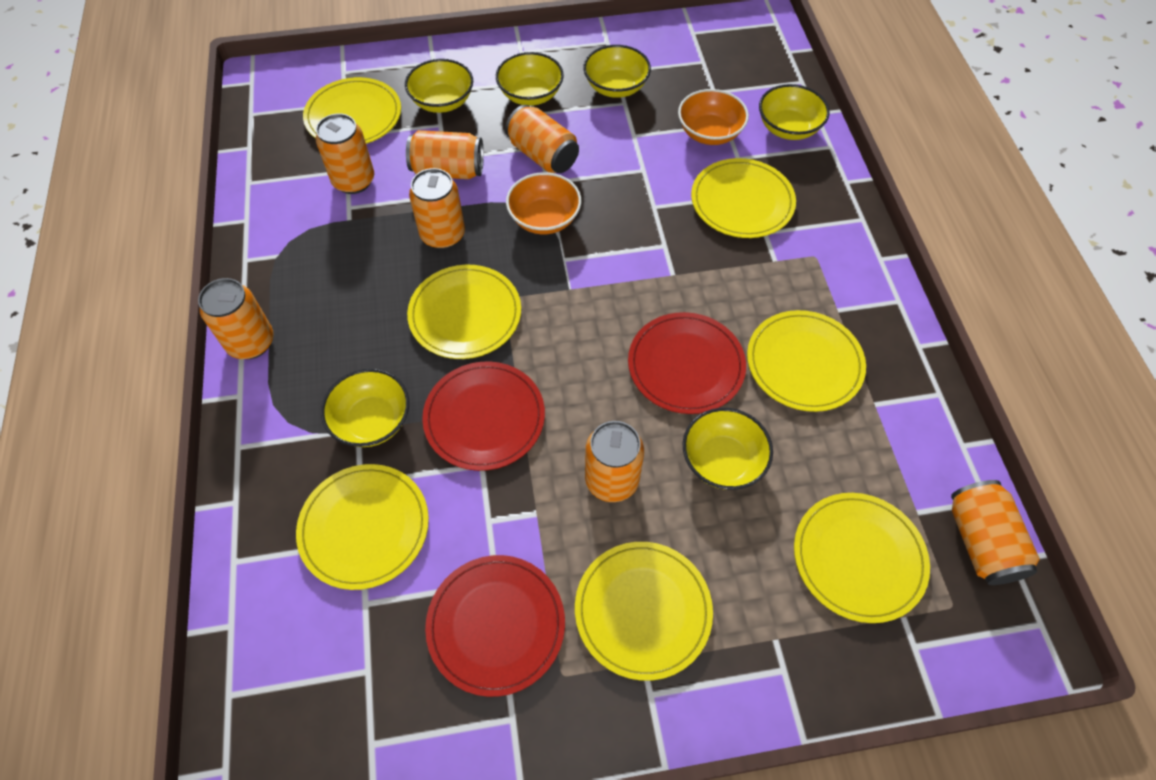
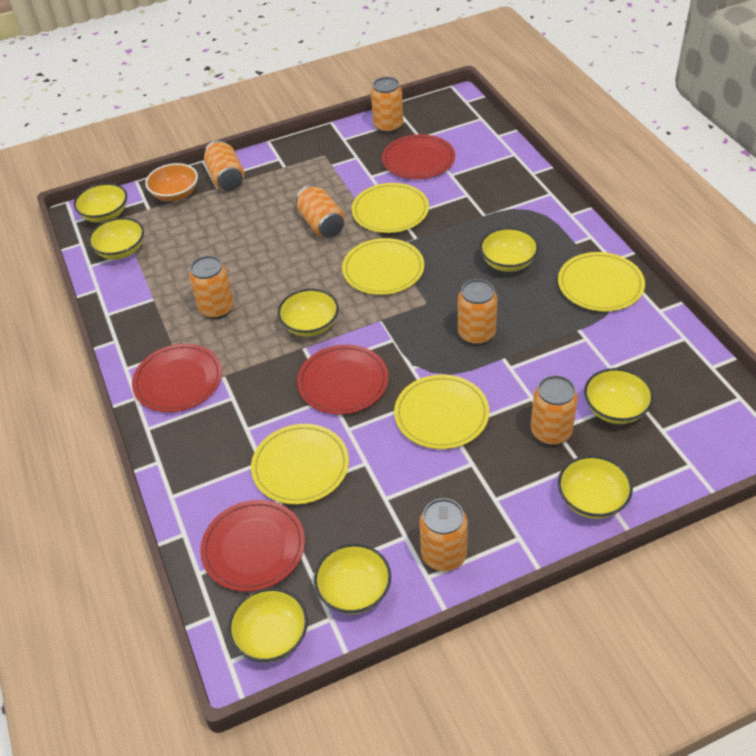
orange bowl: [506,172,581,234] [678,89,749,145] = 2 -> [145,163,198,202] = 1
red plate: [422,361,545,471] [425,555,565,697] [628,312,746,414] = 3 -> [132,344,222,412] [200,500,305,592] [297,345,388,415] [382,134,455,179] = 4
yellow bowl: [321,369,409,447] [405,59,473,113] [496,52,564,106] [583,45,651,98] [683,408,773,490] [759,84,830,140] = 6 -> [74,183,127,223] [88,218,144,260] [228,588,308,663] [278,289,339,337] [314,544,391,614] [480,227,539,272] [558,455,633,519] [584,368,654,424] = 8
yellow plate: [296,464,429,590] [303,77,401,144] [407,265,521,359] [575,542,713,681] [691,158,796,238] [747,310,866,412] [794,493,930,623] = 7 -> [251,424,349,504] [342,238,424,295] [352,183,429,233] [394,375,489,449] [558,252,645,312] = 5

